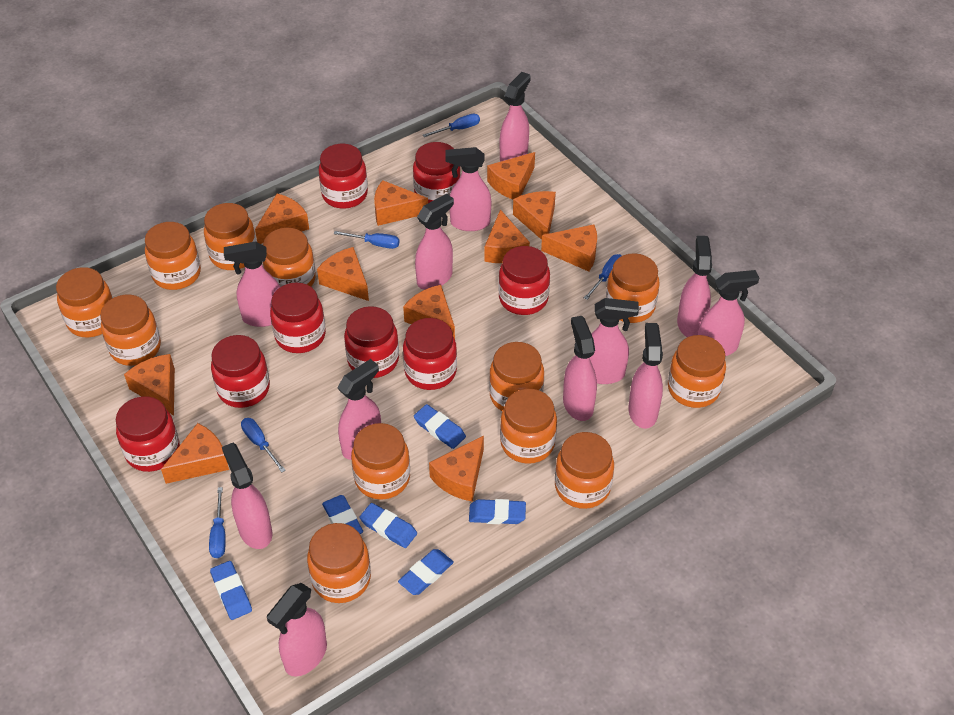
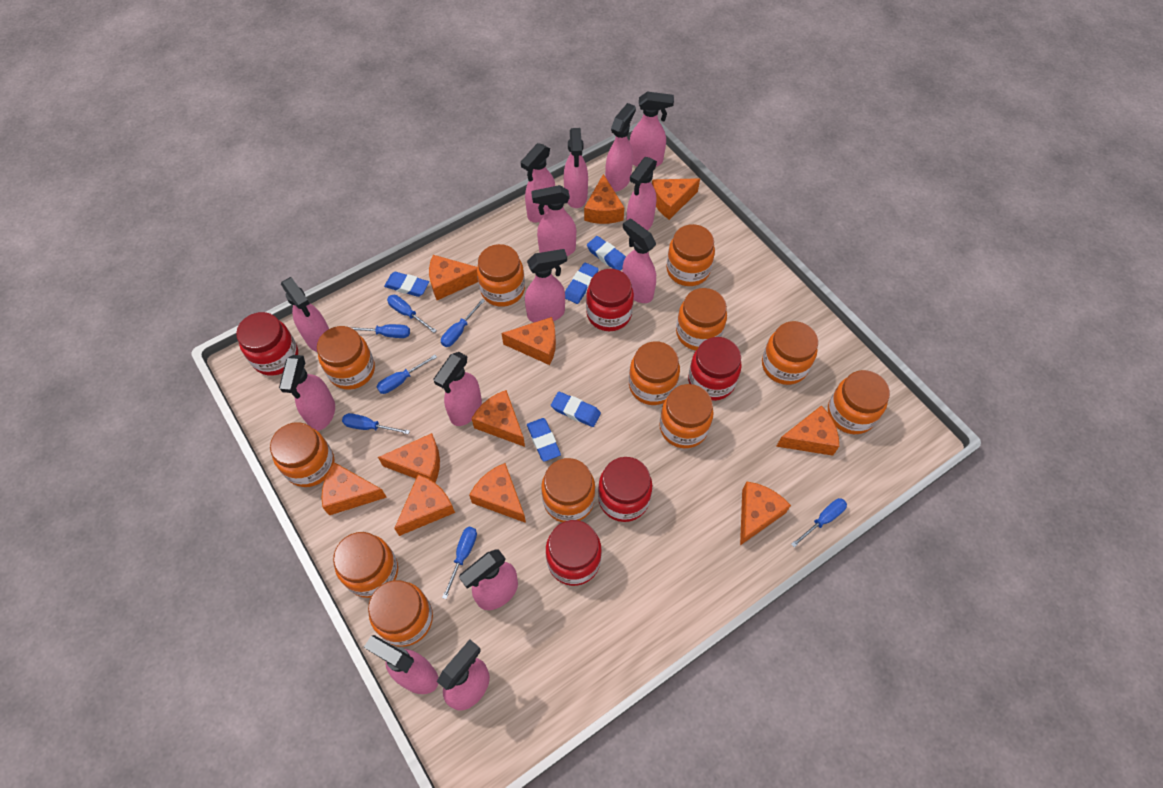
blue eraser: [210,561,252,620] [322,495,363,534] [359,503,417,548] [398,549,454,595] [414,404,466,449] [469,499,526,524] = 6 -> [384,272,429,297] [527,418,561,462] [551,392,601,427] [565,263,599,304] [587,236,626,271] = 5
blue screwdriver: [209,487,226,558] [241,418,286,472] [334,231,400,249] [423,114,480,137] [584,254,622,300] = 5 -> [342,413,410,434] [350,324,410,338] [377,355,437,394] [387,295,437,333] [441,299,485,347] [442,527,477,599] [791,498,847,547] = 7
pink spray bottle: [222,443,272,549] [224,241,280,327] [267,583,327,677] [337,359,381,460] [415,194,454,290] [445,147,491,231] [500,72,531,162] [563,316,597,421] [590,298,639,384] [629,323,663,429] [677,236,712,337] [698,270,759,356] = 12 -> [279,355,335,431] [281,277,329,352] [364,635,438,694] [433,352,482,426] [437,639,490,711] [459,549,518,610] [521,143,555,223] [525,249,567,323] [531,185,576,256] [564,128,588,208] [605,103,636,192] [622,219,656,303] [627,157,657,231] [629,92,674,167] = 14
red jar: [116,396,180,472] [211,335,270,408] [270,283,326,353] [318,144,368,209] [344,306,399,378] [403,318,457,390] [413,142,461,203] [498,246,550,315] = 8 -> [236,312,298,376] [546,520,602,586] [586,269,634,331] [598,457,653,522] [688,337,742,401] = 5

